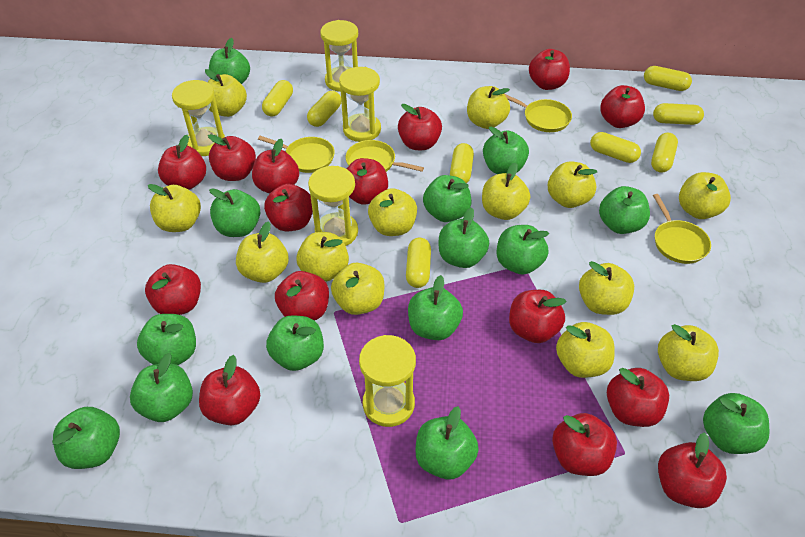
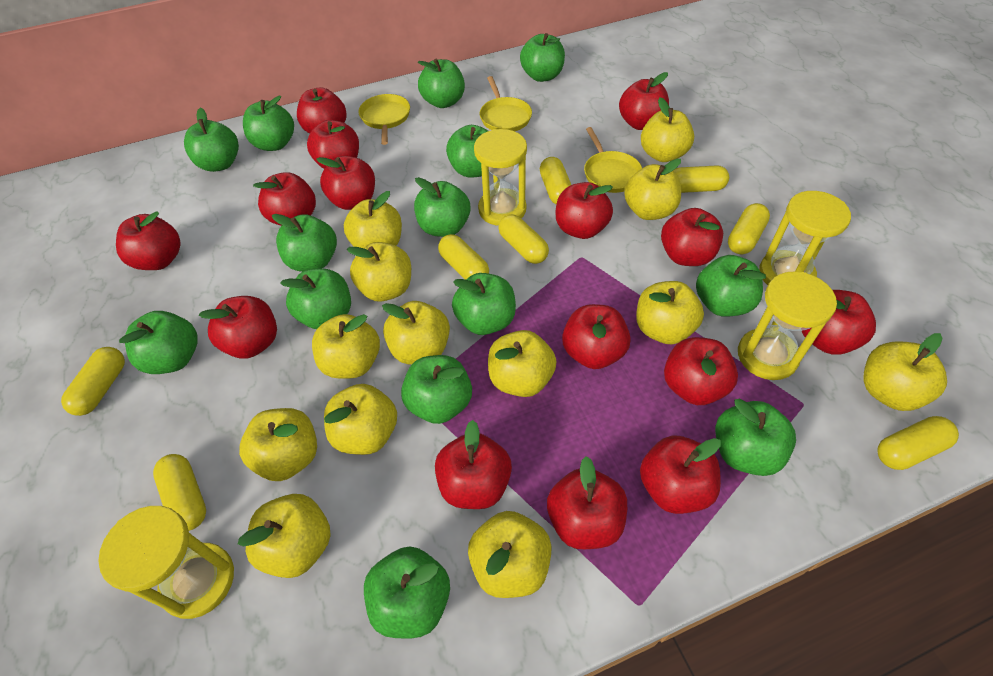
yellow hourglass: [172,80,225,156] [308,166,358,246] [320,20,358,92] [339,67,381,142] [359,335,416,427] = 5 -> [98,506,234,619] [474,129,527,226] [738,271,837,380] [759,191,851,285] = 4
yellow pan: [258,136,335,173] [346,140,424,172] [504,94,572,132] [653,194,711,264] = 4 -> [358,94,410,145] [480,76,532,131] [584,127,642,193] = 3

